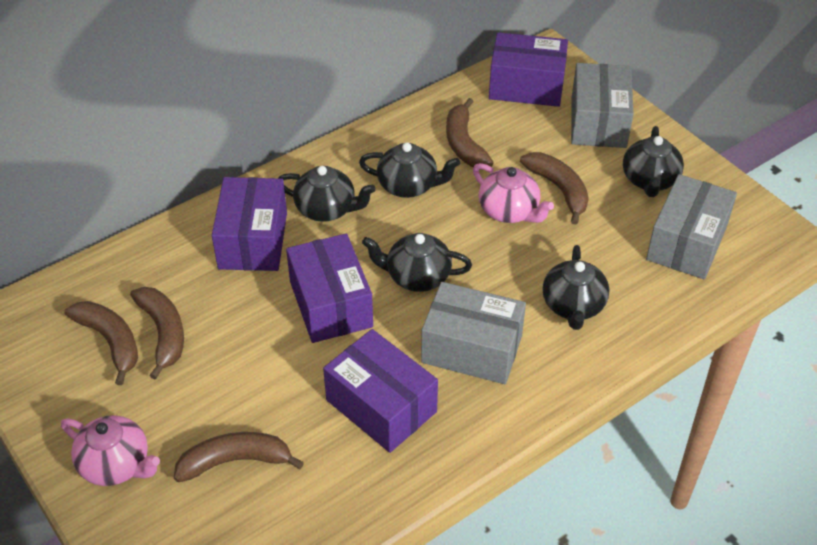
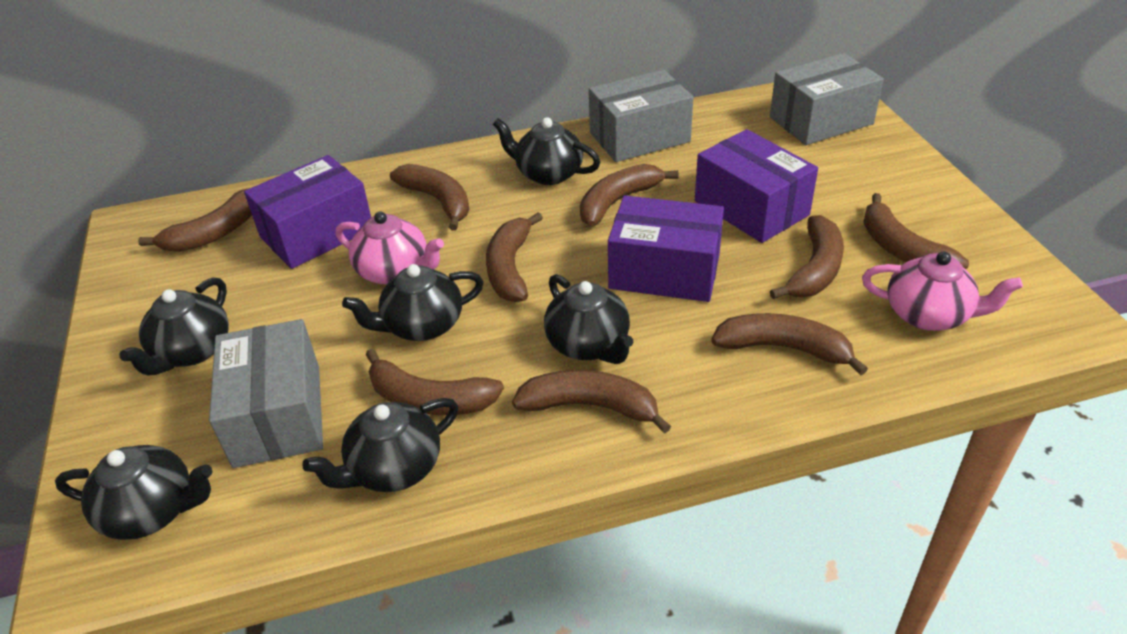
black teapot: [278,166,376,222] [359,142,460,198] [362,233,472,292] [543,245,609,330] [623,126,684,197] = 5 -> [55,445,212,540] [119,277,229,375] [302,398,458,492] [342,264,484,341] [493,117,600,185] [544,274,633,364] = 6
brown banana: [64,301,138,385] [130,287,184,379] [174,432,304,482] [446,98,494,167] [520,152,589,225] = 5 -> [138,188,252,252] [366,349,504,415] [390,164,469,230] [486,212,543,302] [512,370,671,434] [580,164,679,226] [711,313,868,375] [770,215,844,299] [863,193,969,269] = 9
purple box: [212,177,287,271] [286,233,373,343] [323,329,438,453] [489,32,568,107] = 4 -> [244,155,371,269] [608,195,724,302] [695,129,818,243] = 3

